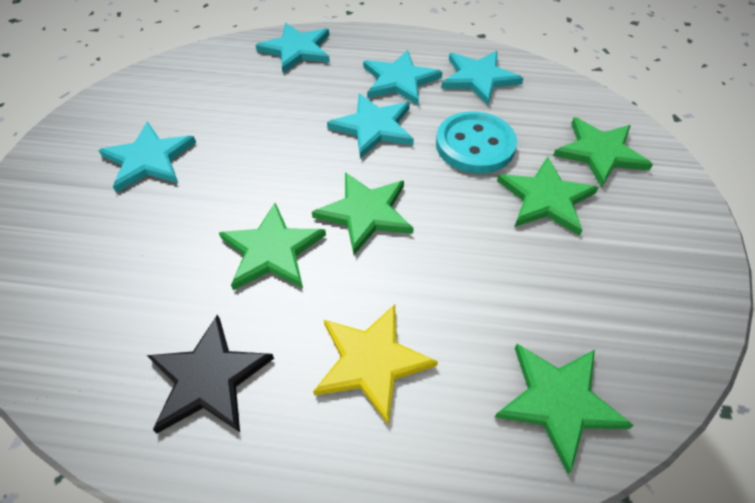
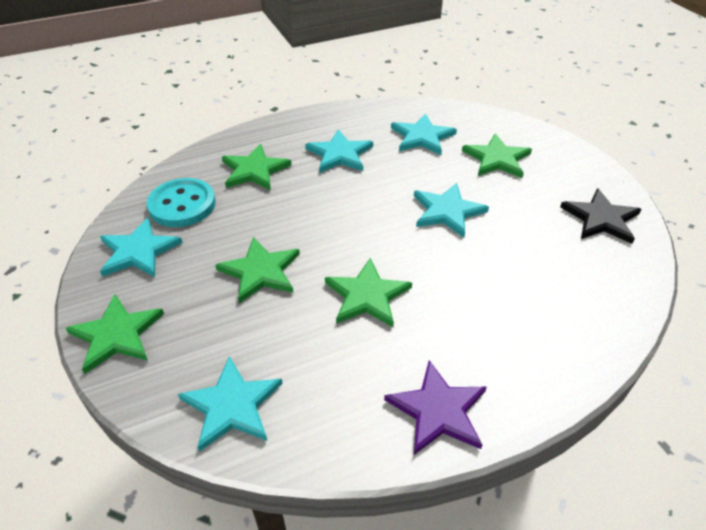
purple star: none = 0 -> [384,360,487,455] = 1
yellow star: [313,304,438,425] = 1 -> none = 0

